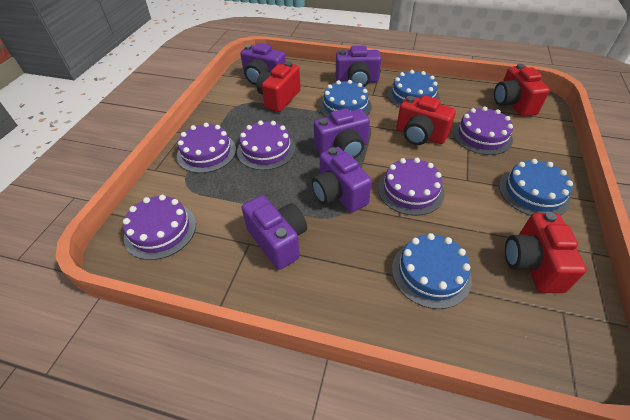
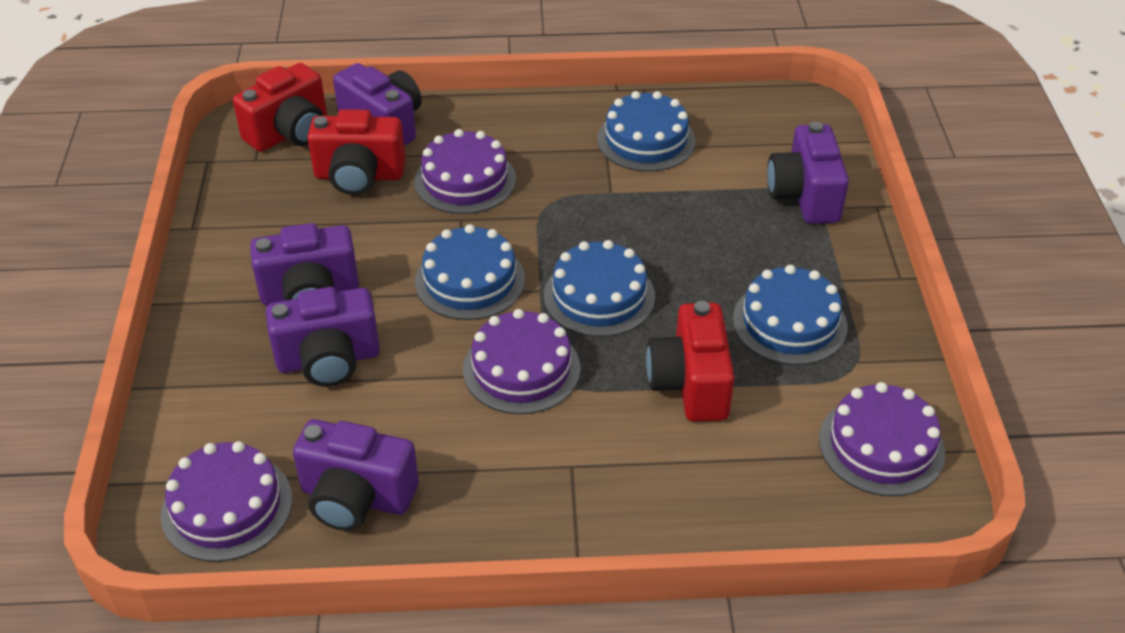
purple cake: [123,195,196,260] [177,123,236,173] [237,120,295,170] [378,158,445,216] [453,107,513,155] = 5 -> [161,441,292,562] [414,129,516,214] [463,309,581,414] [819,382,945,496] = 4
red camera: [256,61,301,112] [396,95,456,145] [494,64,550,117] [505,212,587,293] = 4 -> [233,63,327,152] [307,109,406,195] [646,301,735,422] = 3

